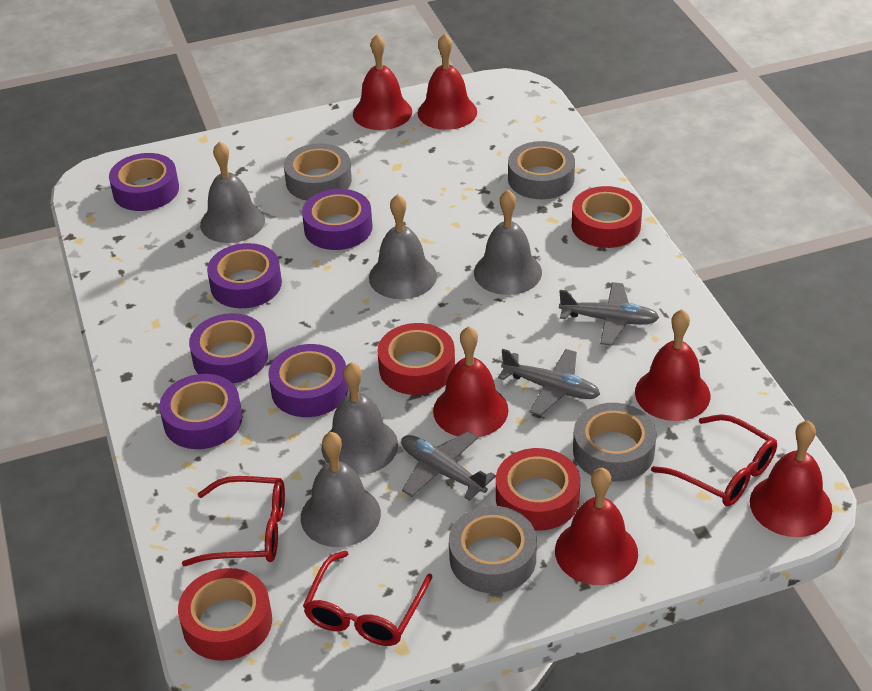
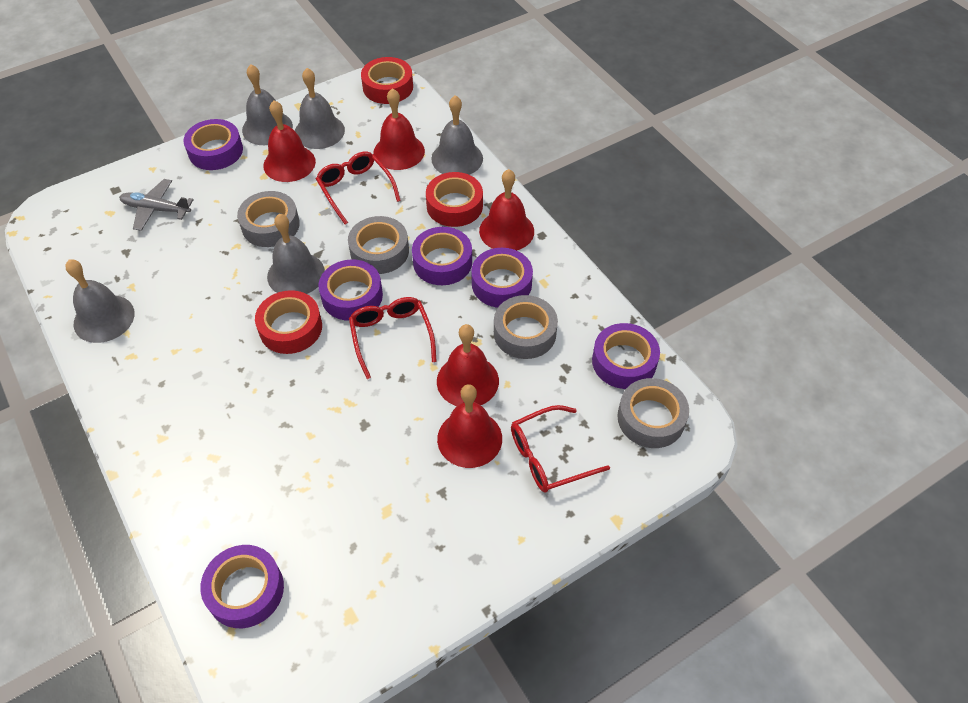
grey plane: [401,431,496,501] [498,349,600,416] [559,282,660,346] = 3 -> [119,179,194,231] = 1
red bell: [353,34,412,130] [418,33,477,130] [433,326,509,437] [555,468,638,585] [635,309,710,421] [750,421,832,537] = 6 -> [263,100,316,182] [373,88,425,170] [437,324,499,406] [437,384,502,468] [479,169,534,251] = 5
red tape: [178,568,272,661] [377,323,455,395] [496,448,580,531] [572,186,642,248] = 4 -> [255,290,322,354] [361,57,413,104] [426,172,483,227] = 3

